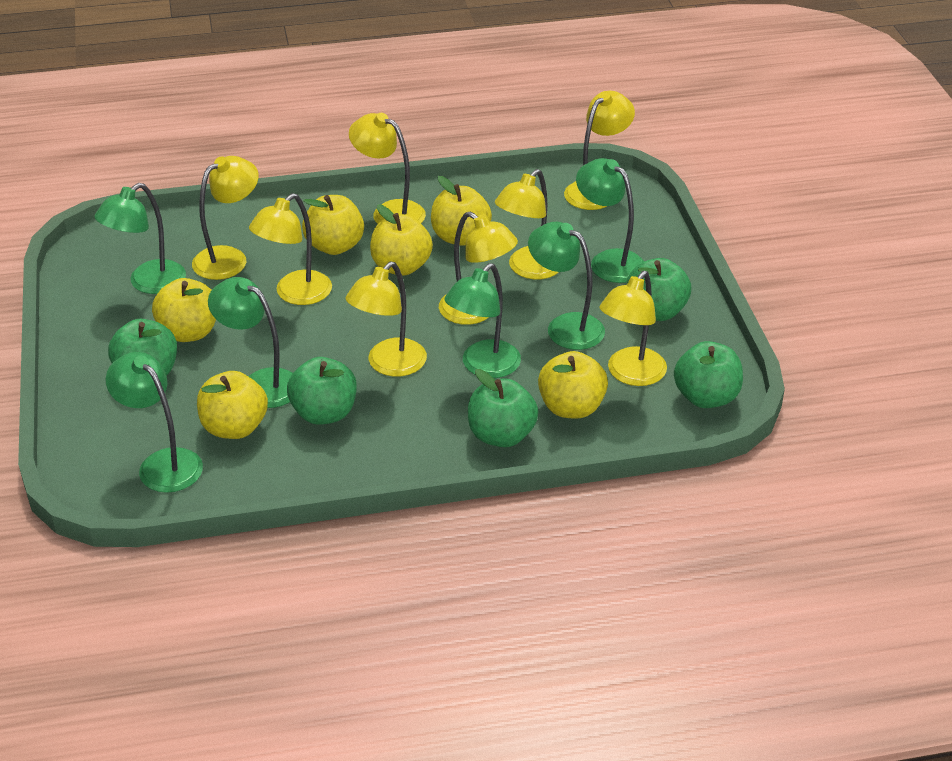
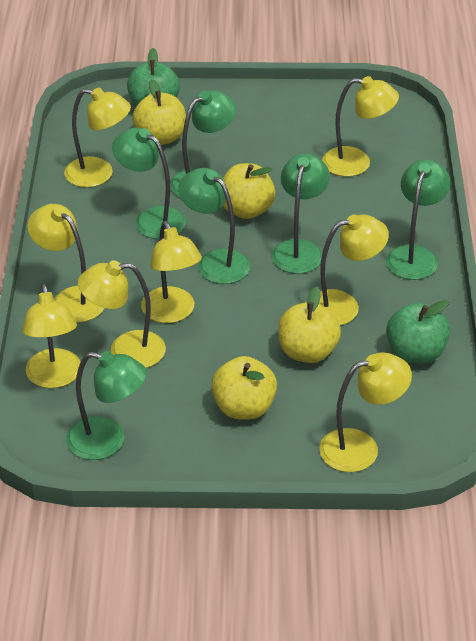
green apple: [108,319,177,376] [287,357,357,425] [468,369,538,447] [627,258,691,321] [674,341,743,408] = 5 -> [127,48,180,106] [386,300,450,364] = 2
yellow apple: [152,278,216,342] [197,371,268,439] [302,195,364,255] [370,204,433,276] [431,176,492,246] [538,351,608,419] = 6 -> [132,79,186,145] [211,356,277,419] [223,163,275,219] [278,287,341,363] = 4

